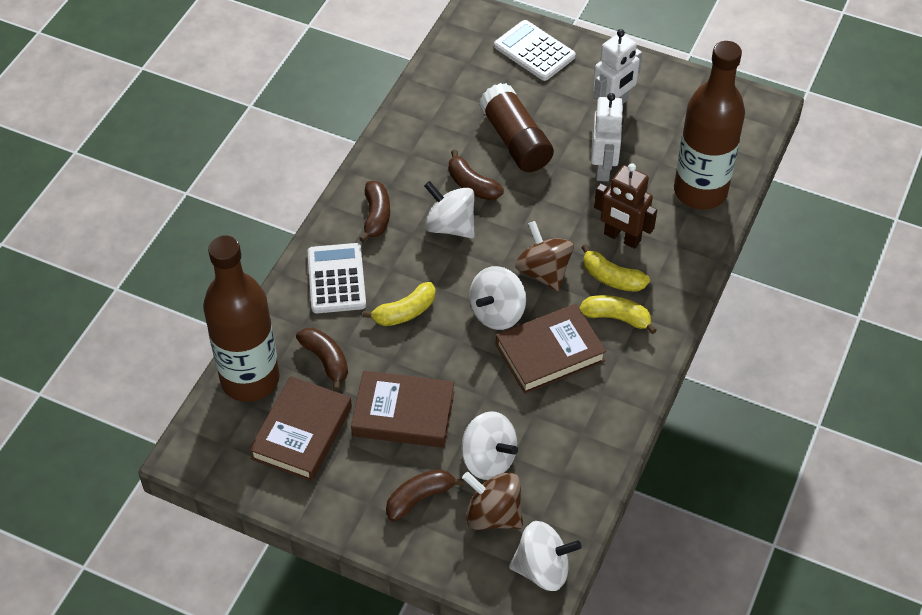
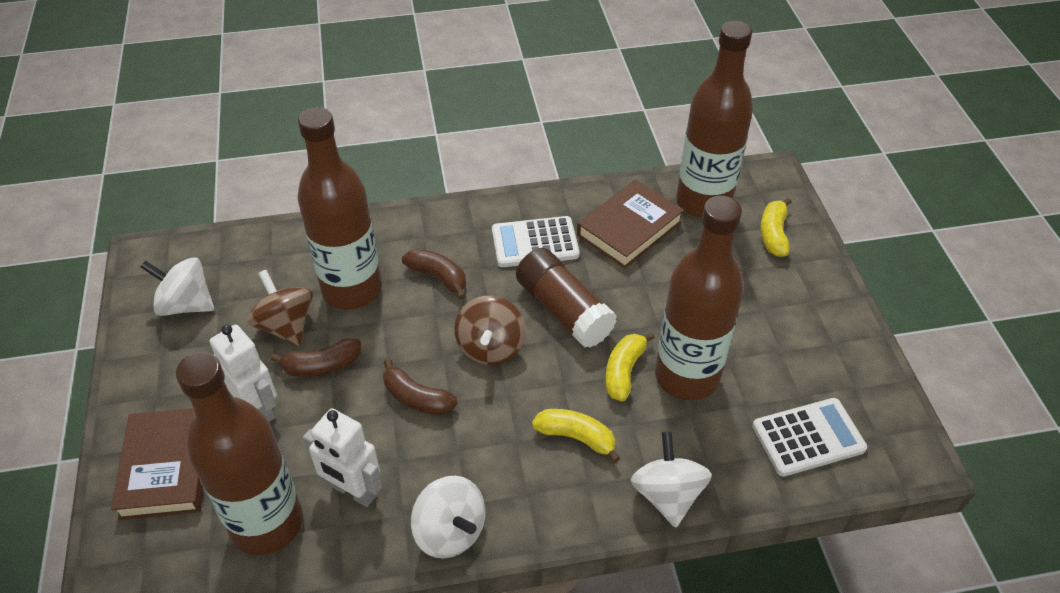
brown banana: [296,328,348,391] [359,181,390,242] [386,469,464,521] [449,150,504,200] = 4 -> [271,338,361,377] [383,359,457,415] [402,249,466,300] = 3
brown book: [249,376,352,482] [351,371,454,448] [496,304,607,394] = 3 -> [111,408,204,520] [577,180,684,268] = 2
brown bottle: [203,235,280,402] [674,41,745,210] = 2 -> [176,352,303,555] [298,107,382,310] [655,196,744,401] [676,21,753,218] = 4
brown robot: [594,163,657,249] = 1 -> none = 0
white spinning top: [424,181,475,238] [461,411,518,480] [469,266,526,330] [509,521,582,591] = 4 -> [140,257,214,316] [411,475,485,559] [631,431,712,528] = 3

